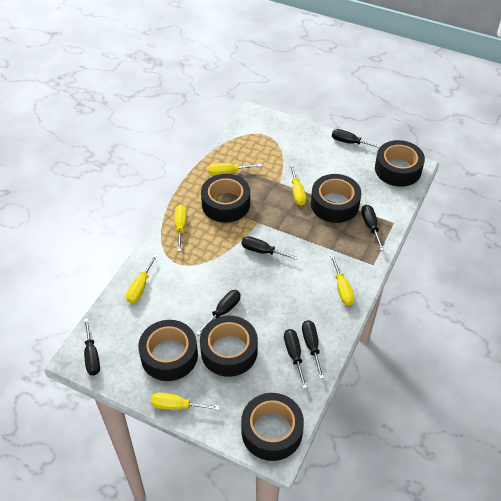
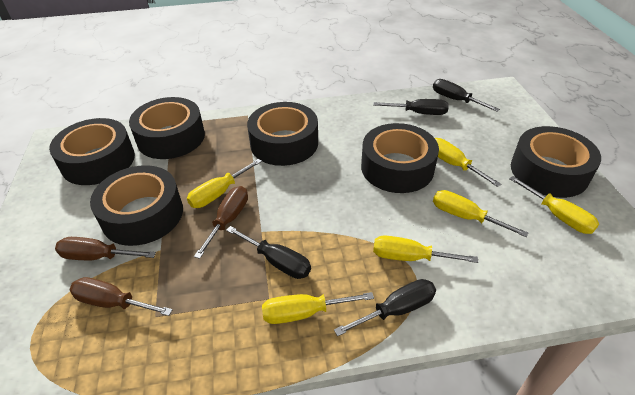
black screwdriver: [84,318,100,375] [196,290,241,335] [242,236,299,260] [284,329,307,388] [302,320,324,379] [332,129,381,148] [361,205,384,251] = 7 -> [226,226,311,279] [334,279,436,336] [373,99,449,115] [433,79,500,112] = 4
brown screwdriver: none = 0 -> [55,237,156,260] [70,277,173,316] [194,186,248,259] = 3

